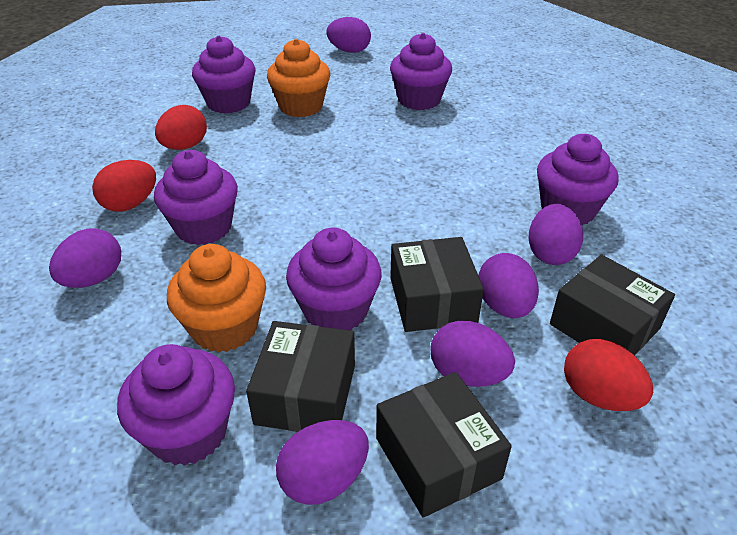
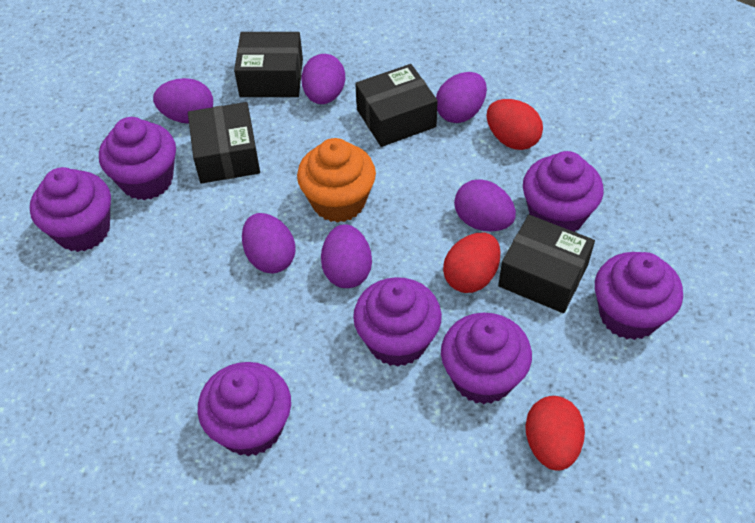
orange cupcake: [167,244,266,353] [267,39,330,117] = 2 -> [297,138,376,223] = 1
purple cupcake: [117,344,235,466] [154,150,238,245] [192,36,256,114] [286,228,382,331] [390,33,452,110] [537,134,619,225] = 6 -> [30,167,111,252] [99,117,176,200] [198,362,291,456] [353,277,442,367] [441,313,532,404] [523,151,604,232] [595,252,683,340] = 7

